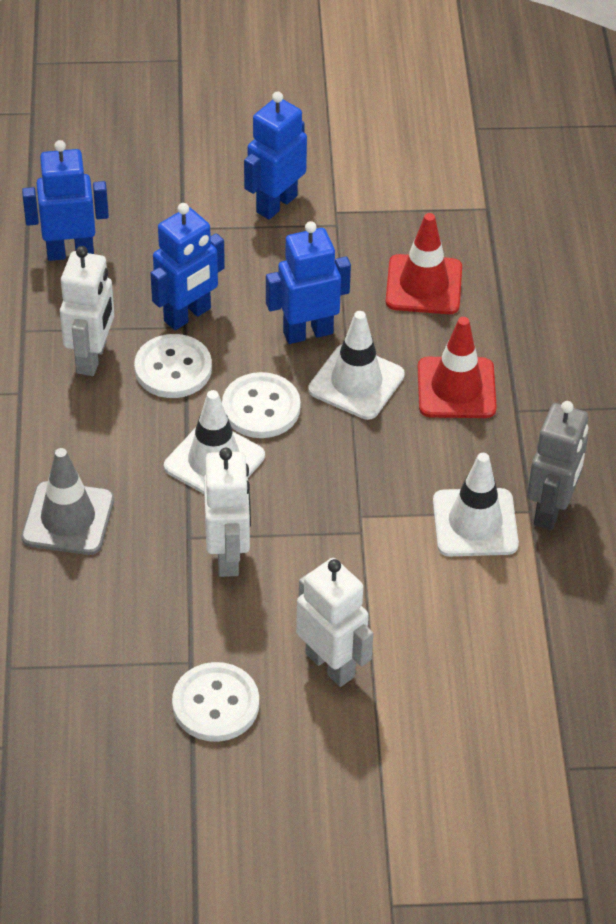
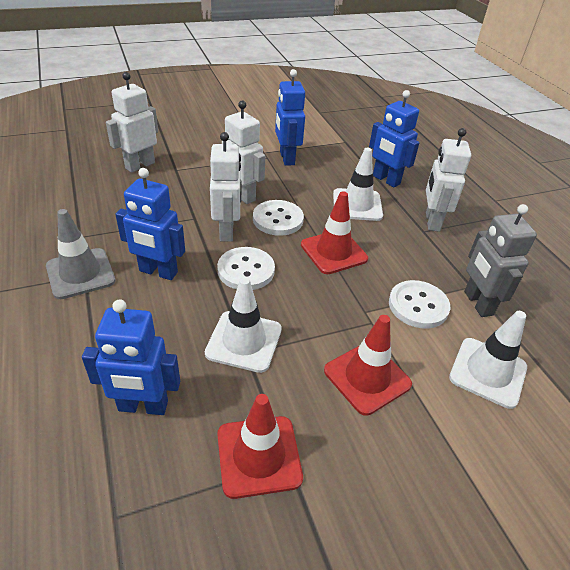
red traffic cone: [386,213,462,314] [418,317,497,418] = 2 -> [217,394,303,499] [301,191,368,274] [324,315,412,416] = 3
white robot: [60,246,114,376] [204,448,251,577] [296,558,373,687] = 3 -> [106,72,158,173] [210,132,241,242] [222,101,265,204] [426,128,471,232] = 4

